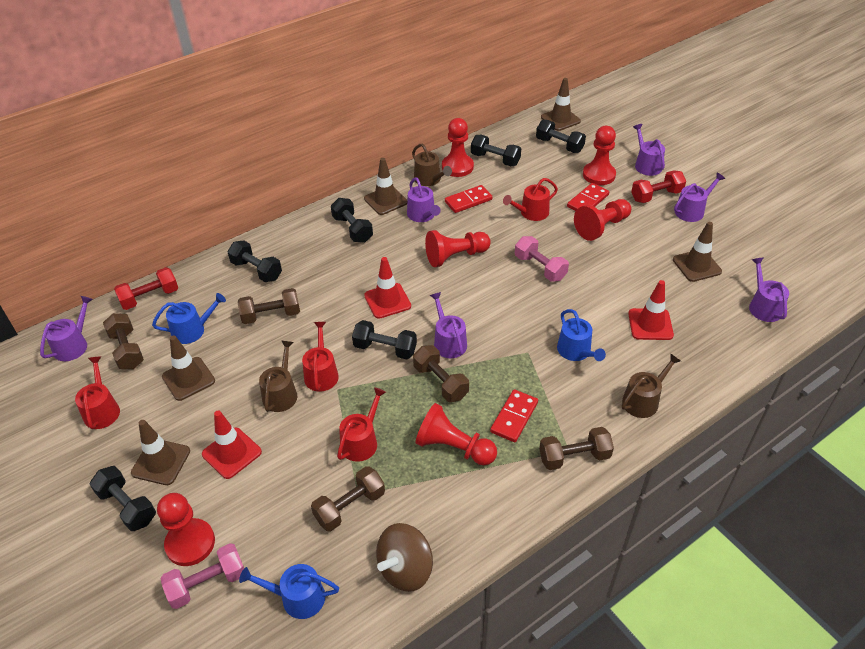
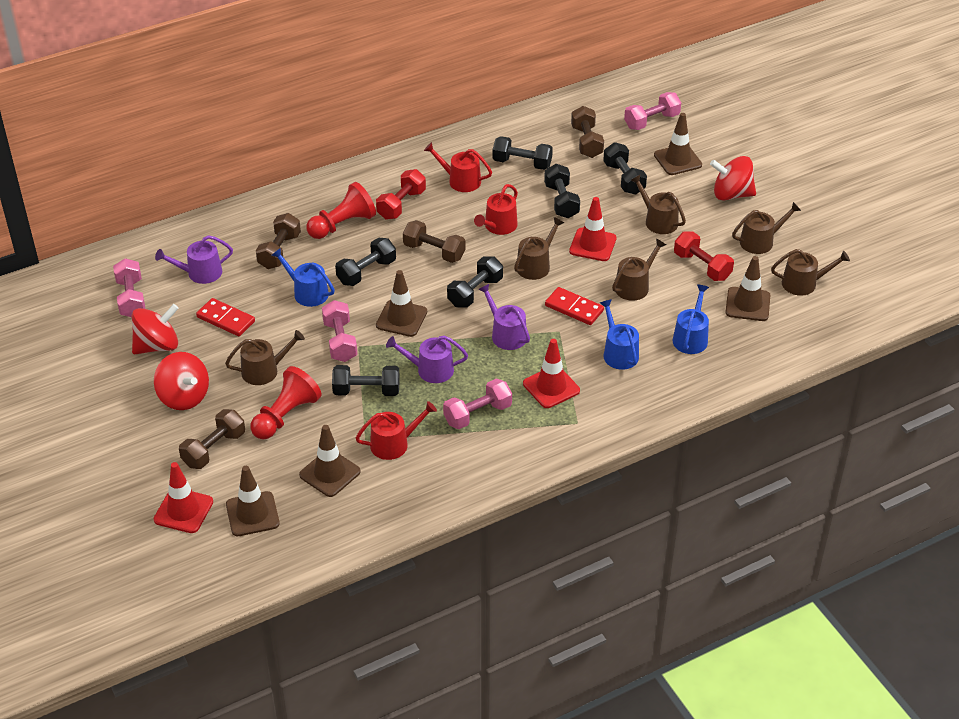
brown dumbbell: [103,313,144,369] [238,288,300,324] [311,466,385,531] [413,345,469,402] [539,427,614,470] = 5 -> [179,409,245,469] [256,213,301,269] [403,220,465,263] [571,106,604,158] = 4
brown spinning top: [376,523,433,592] = 1 -> none = 0
brown watering can: [259,341,297,412] [412,144,452,186] [622,354,681,418] = 3 -> [225,330,305,385] [514,217,564,280] [612,238,666,301] [630,175,686,234] [732,202,801,254] [771,249,850,296] = 6
pink dumbbell: [161,543,244,609] [515,236,569,282] = 2 -> [113,258,145,317] [322,300,357,362] [443,379,512,429] [624,92,681,130] = 4
purple watering can: [40,296,93,361] [407,177,441,222] [430,292,467,358] [633,124,665,176] [674,172,725,222] [749,257,789,322] = 6 -> [155,235,233,284] [386,335,468,383] [478,284,530,350] = 3
red domino: [445,185,492,213] [490,389,538,442] [567,183,609,211] = 3 -> [196,298,255,336] [545,287,604,325] = 2
red pawn: [157,493,215,566] [416,403,497,465] [425,230,491,267] [442,118,474,177] [574,199,631,241] [583,126,616,185] = 6 -> [250,366,322,440] [306,182,376,239] = 2
red spinning top: none = 0 -> [132,304,179,354] [154,352,209,410] [710,156,756,201] = 3
red watering can: [75,356,120,429] [302,322,339,392] [337,387,386,462] [503,178,558,221] = 4 -> [356,401,437,460] [424,142,492,192] [474,184,518,235] = 3

